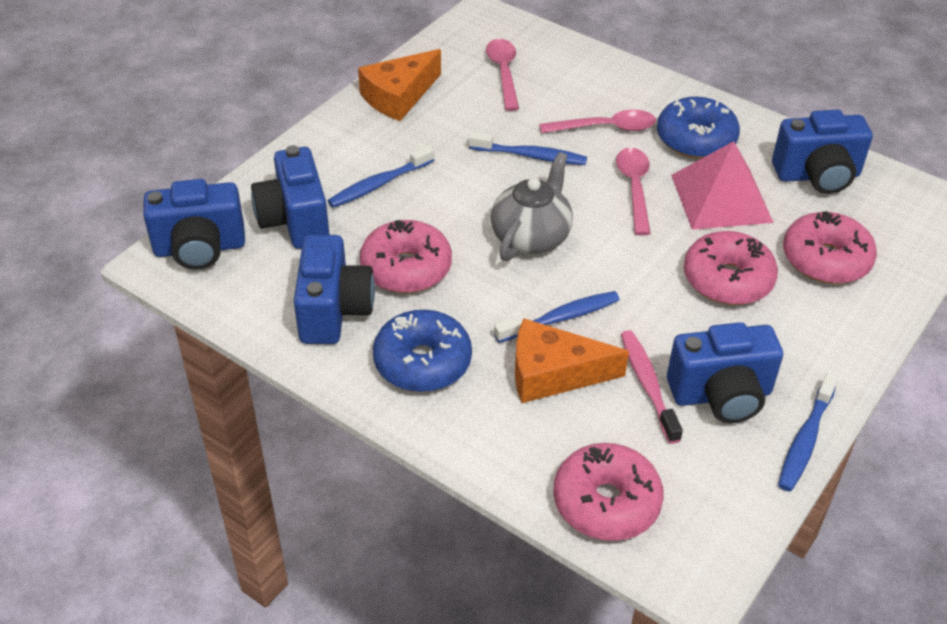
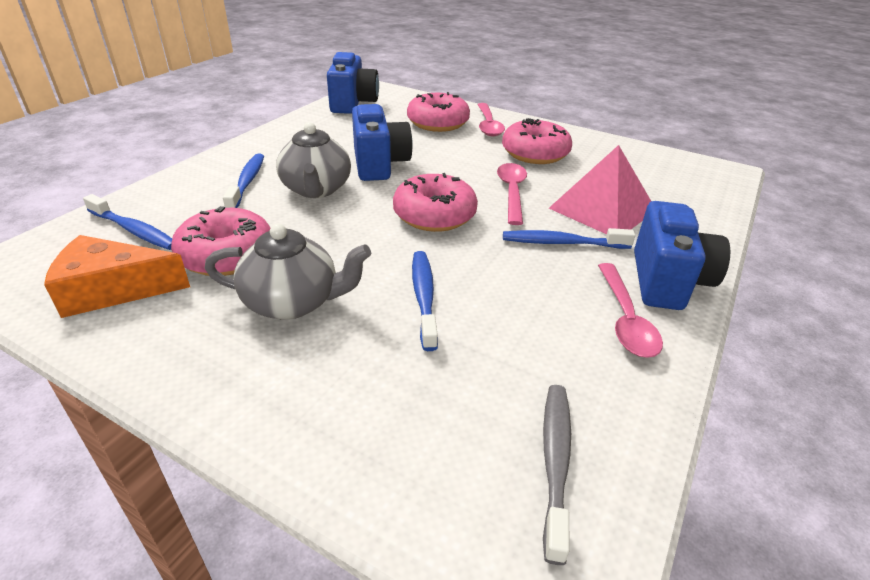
blue camera: [143,179,245,270] [251,145,329,249] [294,235,375,344] [667,322,783,423] [772,110,873,194] = 5 -> [327,52,379,114] [352,104,413,181] [634,201,730,310] = 3
blue donut: [373,310,472,392] [657,97,740,159] = 2 -> none = 0
grey teapot: [491,152,573,261] = 1 -> [205,223,371,320] [276,122,351,198] = 2
grey toothbrush: none = 0 -> [543,385,571,565] = 1
orange cheese: [358,49,441,121] [515,318,629,403] = 2 -> [44,235,190,318] = 1
pink toothbrush: [621,330,683,444] = 1 -> none = 0

